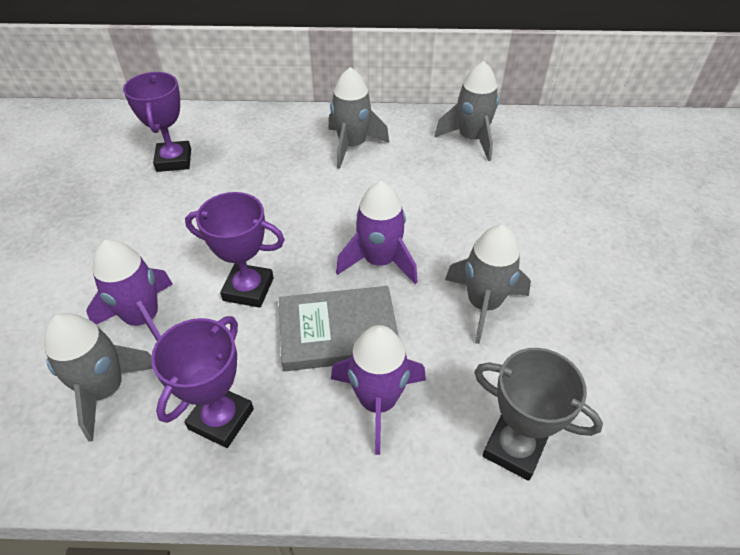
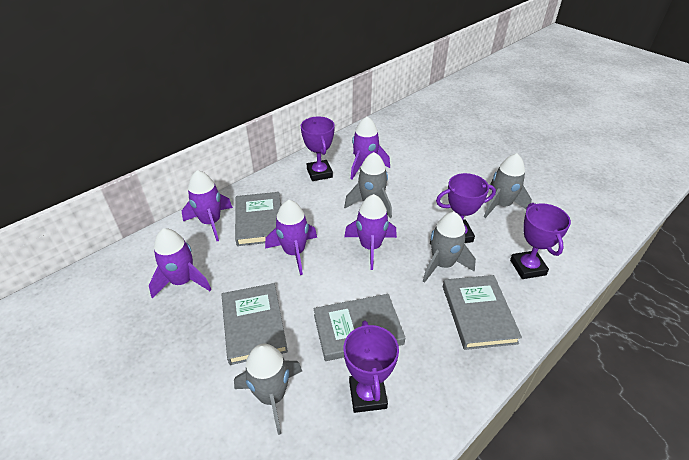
grey book: [279,286,399,371] = 1 -> [222,283,288,365] [235,192,281,246] [313,294,405,361] [443,275,522,350] = 4
grey trophy: [474,348,603,481] = 1 -> none = 0
purple rocket: [86,240,173,341] [331,325,426,455] [336,181,417,284] = 3 -> [149,228,212,299] [182,170,233,241] [265,200,317,275] [344,194,397,270] [351,116,390,180] = 5
purple trophy: [123,72,191,172] [151,316,254,448] [185,192,285,308] = 3 -> [301,117,335,181] [344,320,399,413] [436,173,496,243] [510,203,571,279] = 4

